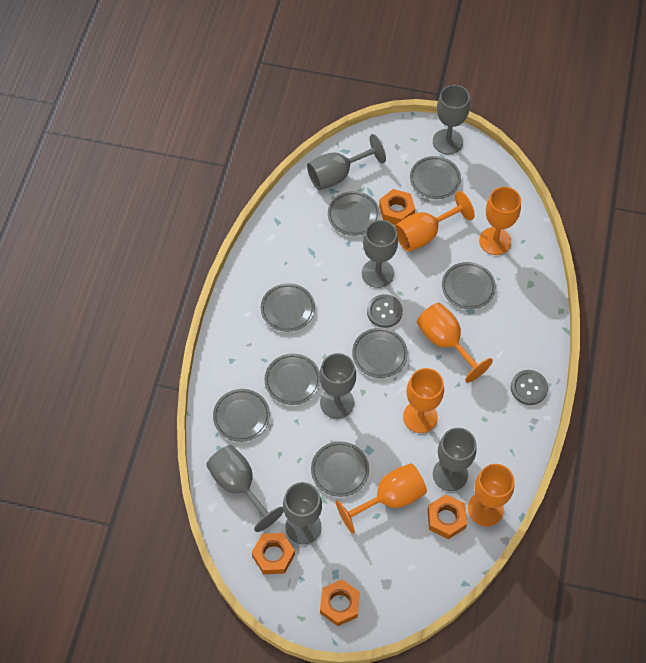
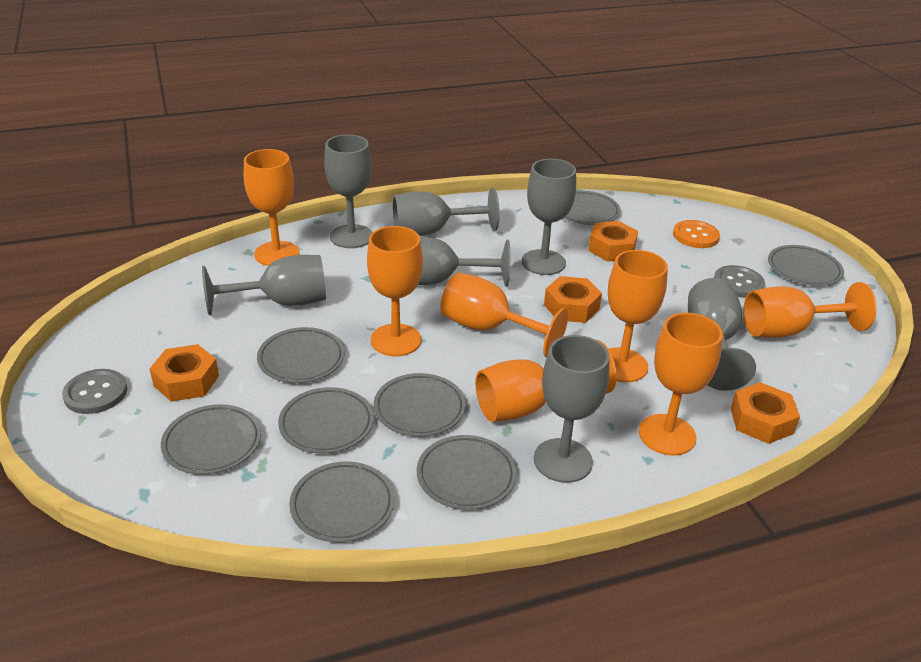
orange button: none = 0 -> [673,220,720,248] = 1
orange goblet: [336,463,427,534] [395,191,475,252] [403,368,444,433] [417,303,493,383] [468,464,515,526] [479,187,521,255] = 6 -> [244,149,300,266] [367,226,423,356] [440,273,568,357] [475,340,617,422] [608,250,668,382] [639,313,723,456] [743,282,877,338] = 7

